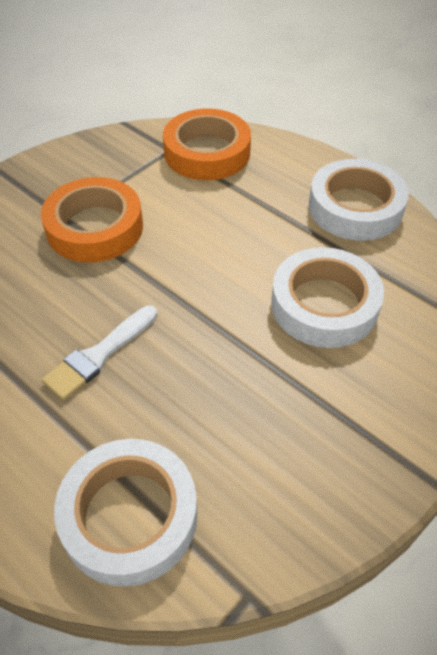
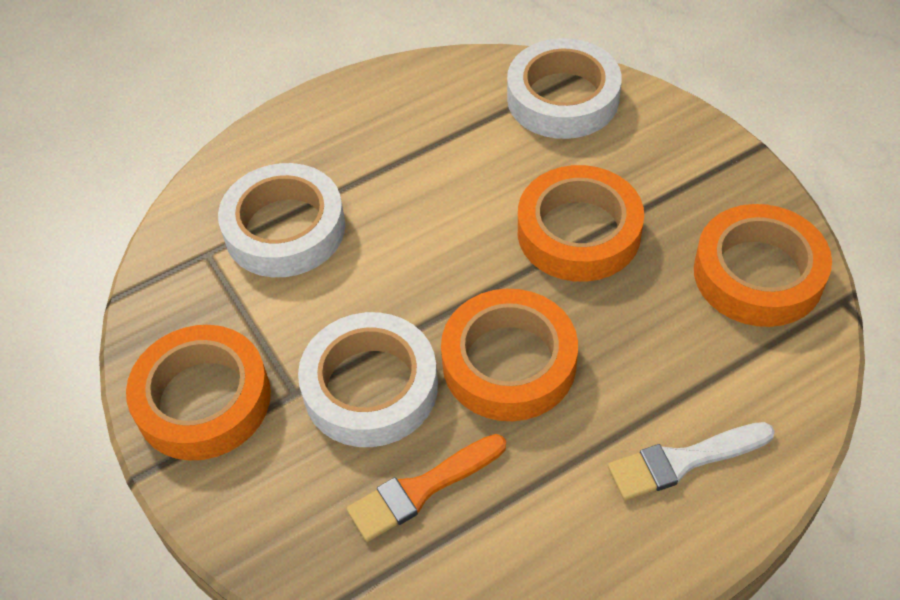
orange brush: none = 0 -> [347,434,506,542] = 1
orange tape: [41,177,143,263] [163,109,251,180] = 2 -> [126,325,271,460] [441,289,578,421] [518,165,644,282] [694,204,832,327] = 4

